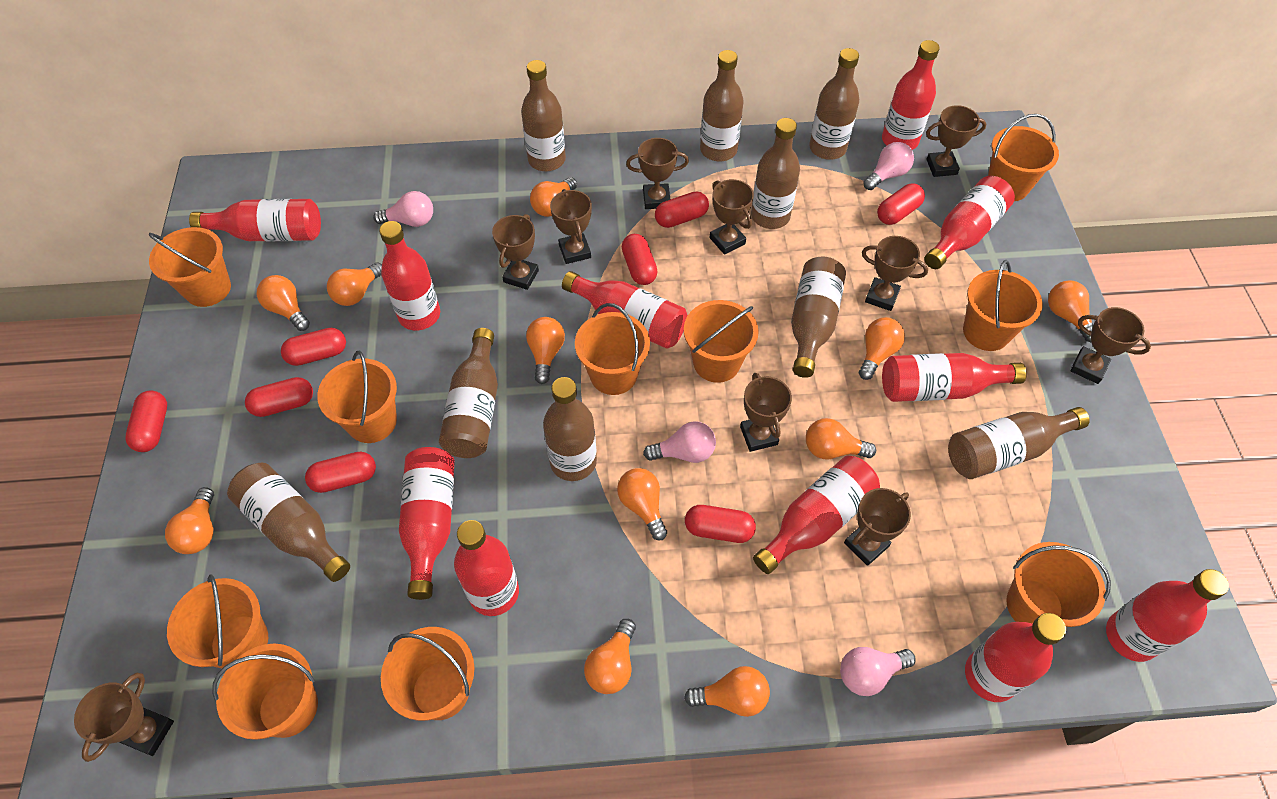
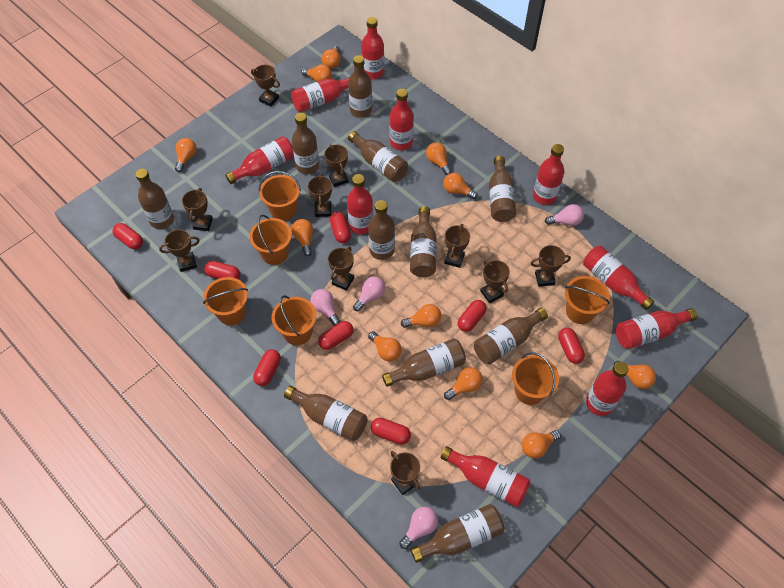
brown bottle: [227,463,350,582] [439,328,498,458] [521,60,566,171] [543,377,597,481] [700,50,744,161] [751,118,800,229] [791,257,846,378] [809,48,859,160] [948,407,1090,479] = 9 -> [135,169,174,229] [284,386,367,441] [292,113,319,174] [348,55,372,117] [348,131,408,182] [368,200,395,260] [382,339,466,387] [410,206,437,277] [411,504,505,563] [474,308,548,364] [489,156,516,222] = 11
orange bucket: [149,227,231,307] [167,574,268,669] [212,643,318,740] [317,351,397,443] [381,627,474,721] [575,303,650,395] [684,300,759,383] [963,260,1043,351] [988,114,1059,201] [1006,542,1111,627] = 10 -> [203,277,248,325] [249,215,292,265] [259,171,301,221] [272,295,317,345] [512,352,559,405] [565,276,610,324] = 6
red bottle: [189,199,321,241] [379,221,440,330] [399,447,455,600] [454,520,519,616] [562,271,687,349] [753,456,880,574] [882,40,940,150] [882,353,1027,402] [924,176,1015,269] [965,613,1066,702] [1106,569,1229,662] = 11 -> [225,136,294,184] [291,77,350,112] [347,174,373,234] [361,17,384,79] [390,89,414,150] [441,446,531,507] [533,144,564,205] [583,246,655,310] [586,362,628,416] [616,308,697,349] = 10

